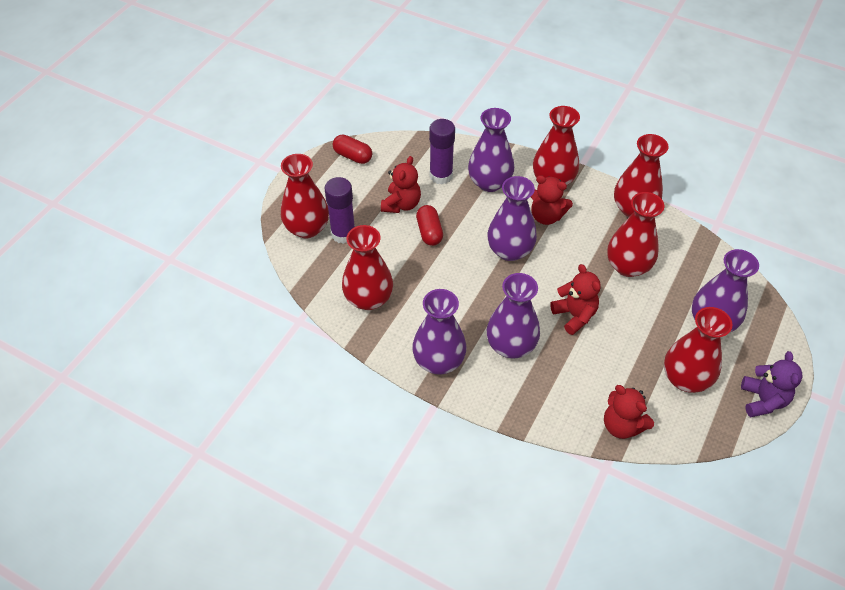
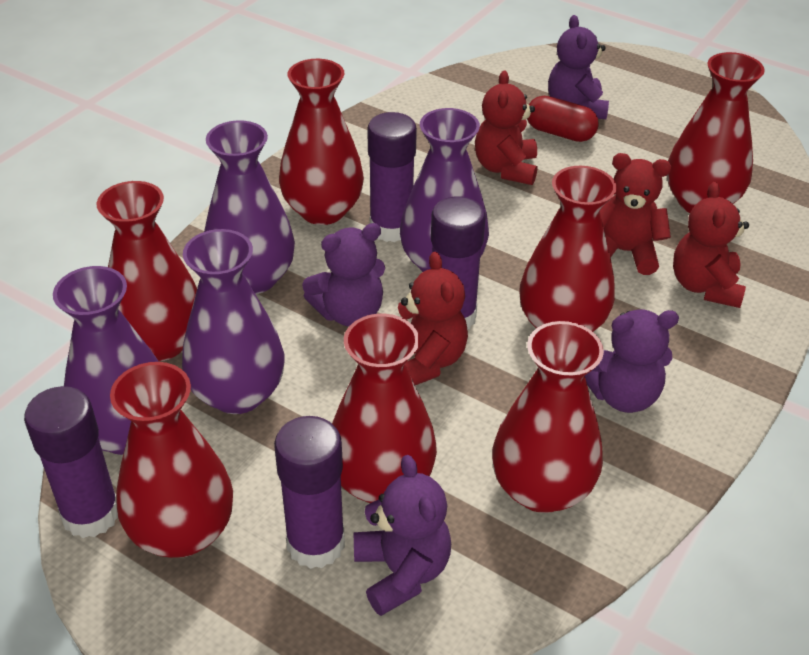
purple glue stick: [324,177,355,244] [429,119,455,184] = 2 -> [24,386,118,538] [274,416,345,569] [367,112,417,242] [431,196,486,330] = 4
purple teddy bear: [741,351,803,417] = 1 -> [302,223,385,327] [354,455,451,616] [548,15,609,119] [585,310,679,413] = 4
purple vase: [412,289,466,375] [468,108,514,192] [487,176,537,261] [487,273,540,358] [692,249,759,332] = 5 -> [53,266,159,455] [182,229,284,414] [204,120,295,294] [400,108,489,272] = 4
red capsule: [333,135,372,164] [416,205,443,246] = 2 -> [527,96,599,142] = 1
red vase: [281,154,329,238] [342,225,393,310] [533,106,580,185] [607,192,664,277] [614,134,669,217] [664,307,732,393] = 6 -> [97,181,197,361] [110,362,233,558] [279,59,364,225] [332,314,437,503] [492,321,604,513] [519,166,617,332] [667,52,765,213] = 7

